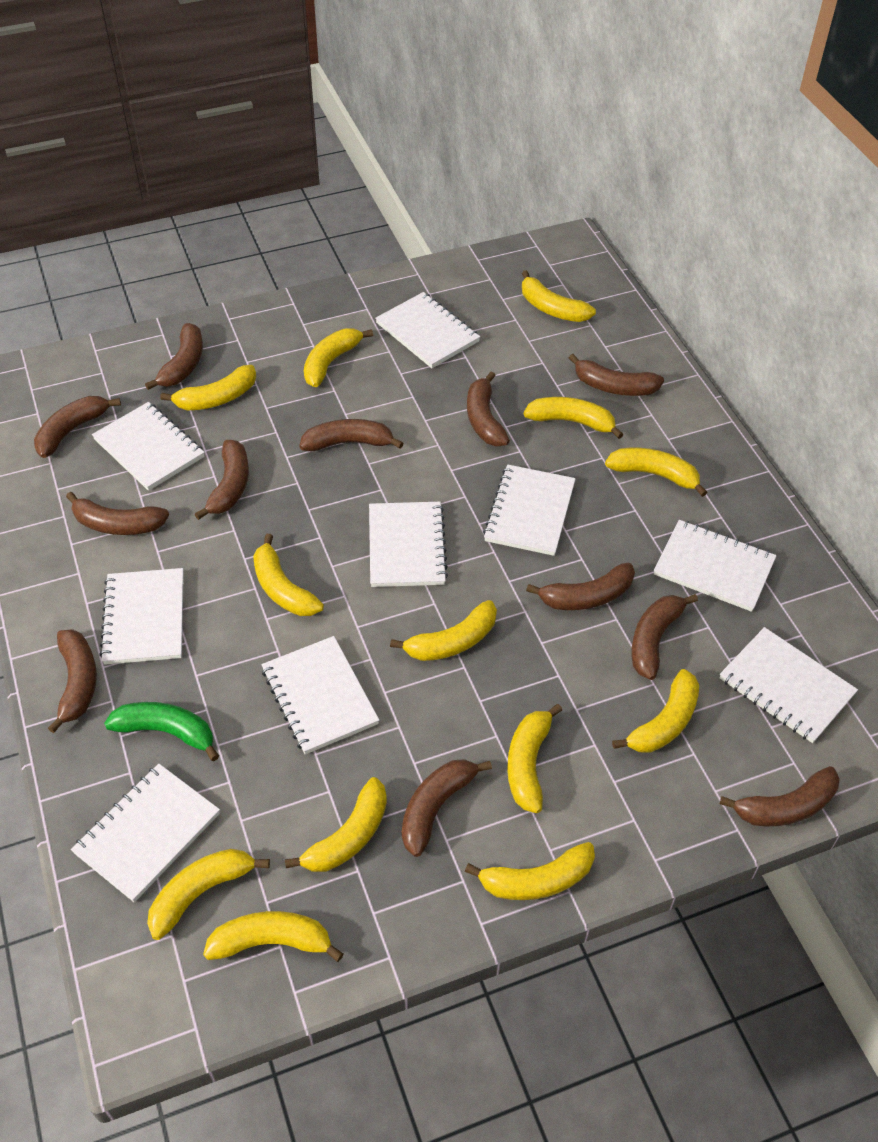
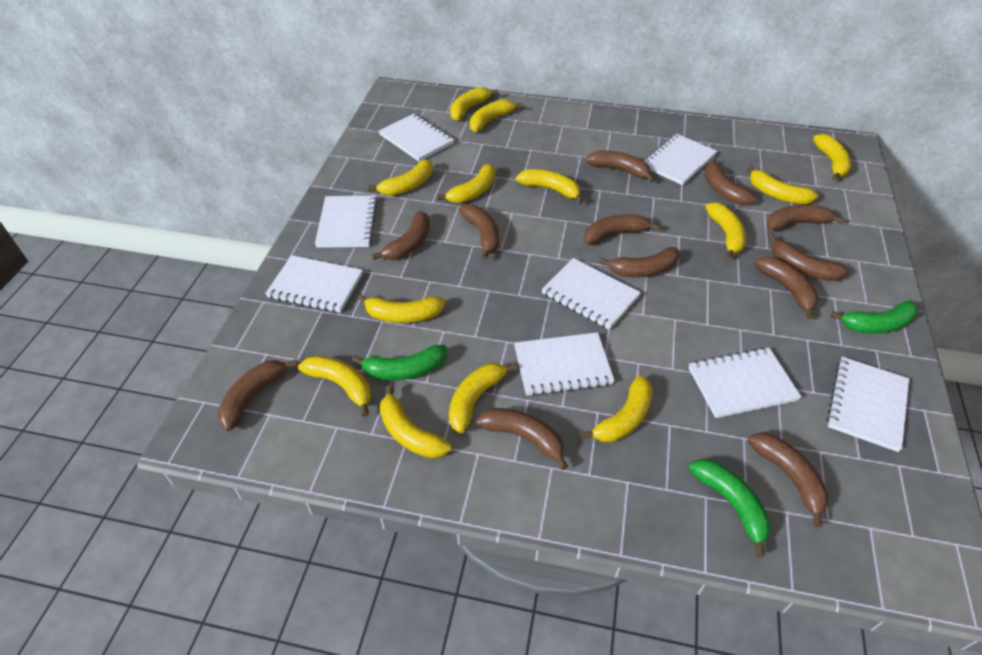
green banana: [104,702,219,761] = 1 -> [352,345,447,380] [689,459,771,557] [831,300,918,334] = 3
white notebook: [71,763,220,902] [92,402,205,491] [99,568,184,665] [261,636,379,755] [369,502,448,587] [375,292,480,368] [483,464,576,556] [654,520,777,612] [720,627,858,743] = 9 -> [265,255,363,313] [315,196,377,248] [379,114,454,162] [514,332,615,396] [541,258,641,330] [643,134,717,185] [688,347,802,418] [827,357,909,452] = 8

